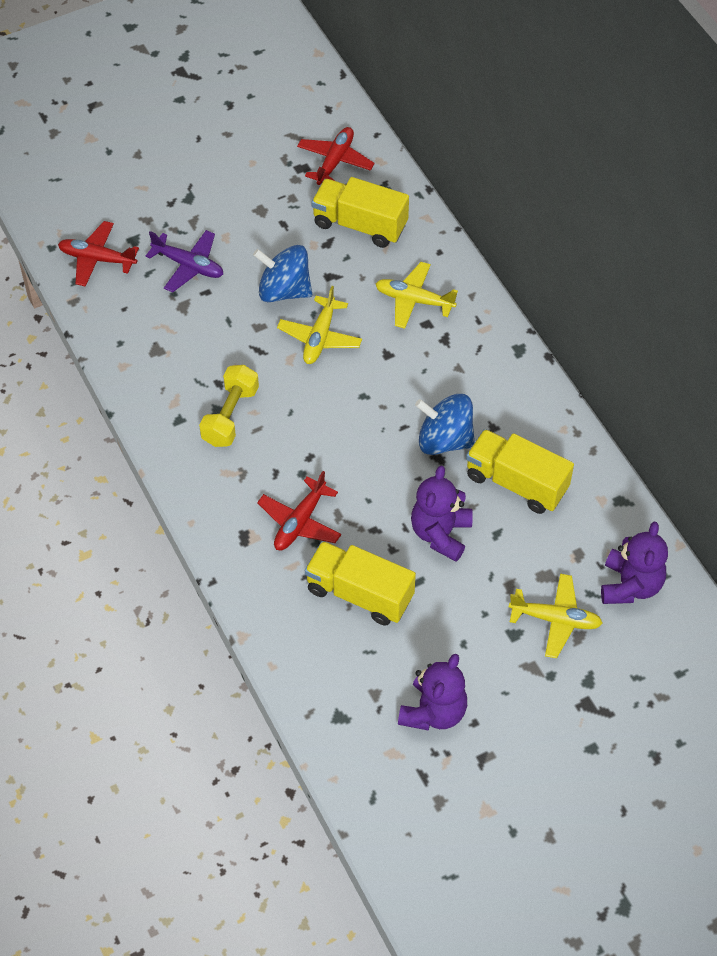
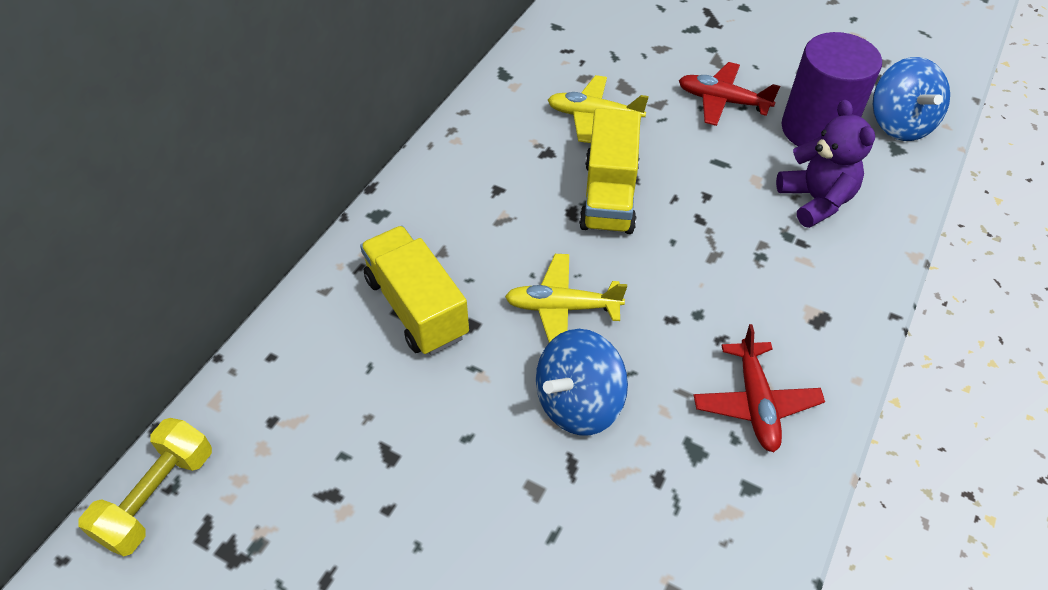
purple cylinder: none = 0 -> [781,32,882,146] = 1
purple plane: [146,230,223,292] = 1 -> none = 0
purple teddy bear: [398,654,467,731] [411,466,473,562] [601,522,668,604] = 3 -> [776,100,875,228] = 1
red plane: [58,221,139,287] [257,471,341,550] [297,127,375,185] = 3 -> [679,62,780,126] [694,324,825,452] = 2
yellow plane: [277,286,362,364] [376,262,458,329] [509,573,603,658] = 3 -> [505,254,627,343] [548,75,649,143] = 2
yellow truck: [305,541,416,626] [311,177,409,248] [466,429,574,514] = 3 -> [360,226,469,355] [579,108,641,234] = 2

